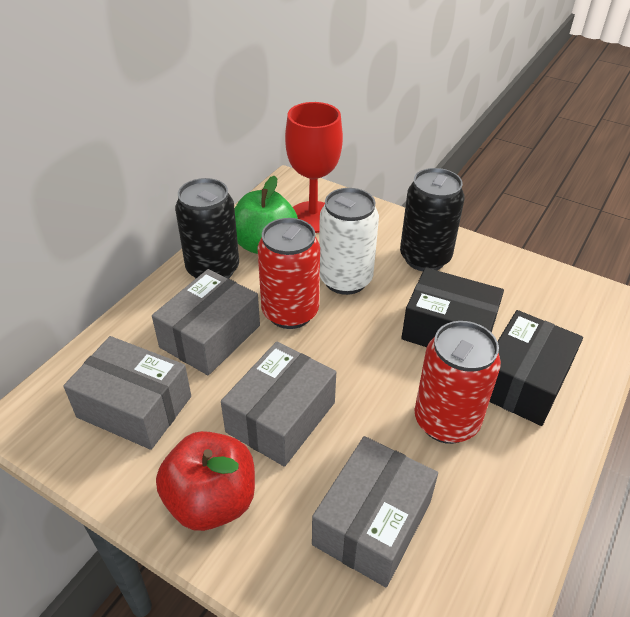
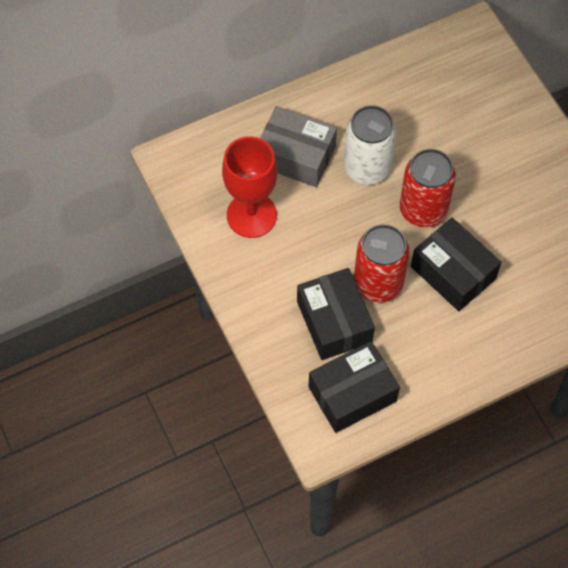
black box: [401,268,504,347] [489,310,583,426] = 2 -> [297,268,375,360] [308,341,400,433] [411,217,501,311] = 3
black can: [175,178,239,279] [400,168,465,271] = 2 -> none = 0
green apple: [235,176,298,254] = 1 -> none = 0
grey box: [63,336,191,450] [152,269,260,375] [221,342,336,467] [312,436,438,587] = 4 -> [260,106,337,187] = 1
red apple: [156,431,255,531] = 1 -> none = 0

